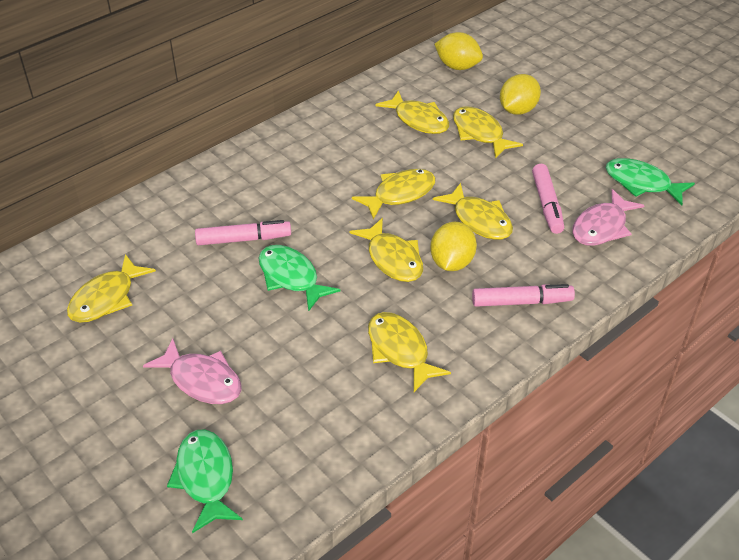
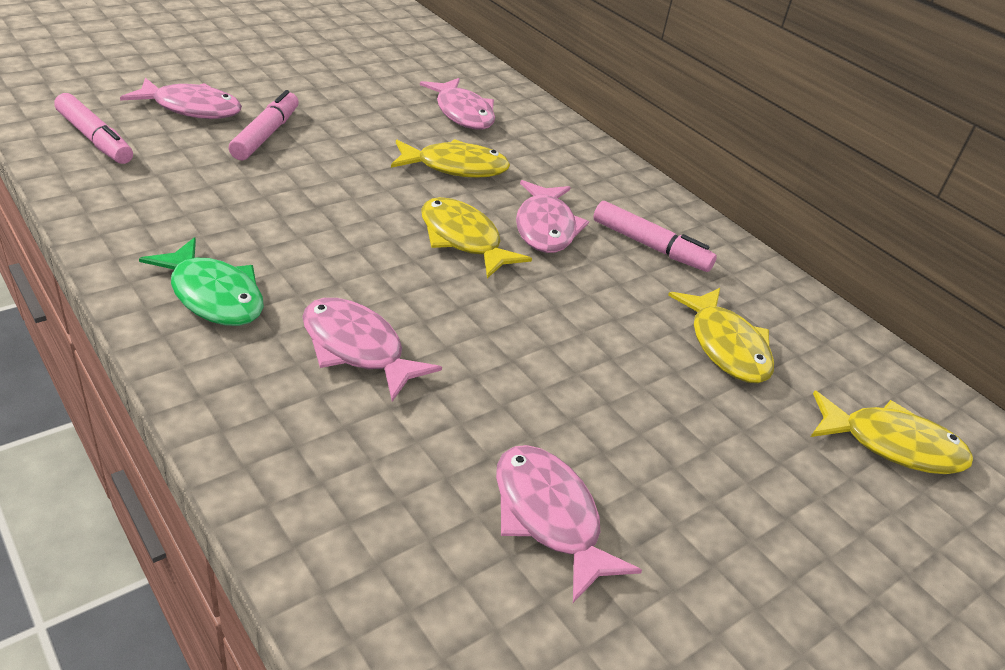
green fish: [167,430,243,533] [259,245,340,312] [606,158,695,205] = 3 -> [139,237,264,326] = 1
pink fish: [143,338,241,404] [572,189,645,246] = 2 -> [120,78,242,119] [303,298,442,402] [420,78,495,129] [496,445,642,603] [516,180,589,253] = 5
yellow fish: [67,254,156,323] [350,218,423,282] [352,169,435,220] [368,312,451,392] [375,90,449,134] [433,183,513,240] [453,106,523,159] = 7 -> [391,139,510,178] [421,197,532,278] [668,288,774,383] [811,391,973,474] = 4
yellow lemon: [430,222,477,271] [434,32,483,70] [500,74,541,115] = 3 -> none = 0

